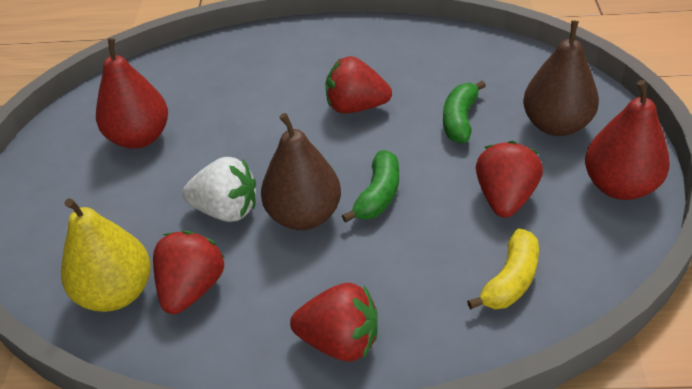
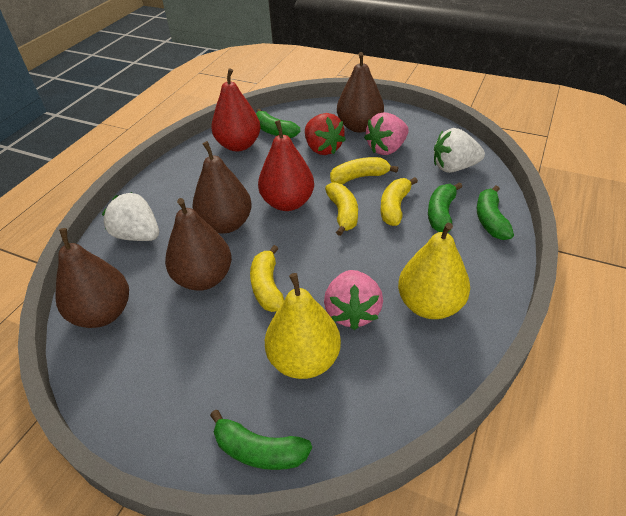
brown pear: [261,113,341,230] [523,20,599,136] = 2 -> [55,228,129,328] [165,198,232,291] [192,141,252,233] [337,52,384,133] = 4
green banana: [342,150,399,223] [443,81,486,143] = 2 -> [210,410,312,470] [256,109,300,138] [428,182,462,233] [477,186,514,240] = 4
pink strawberry: none = 0 -> [324,270,383,330] [364,112,409,155] = 2
red strawberry: [153,231,224,314] [290,283,378,362] [326,56,392,114] [476,141,543,218] = 4 -> [305,113,346,155] = 1
white strawberry: [182,157,256,222] = 1 -> [102,192,159,241] [434,128,485,173] = 2
yellow banana: [467,229,539,310] = 1 -> [250,245,284,312] [325,182,358,236] [330,157,398,184] [381,177,418,226] = 4
yellow pear: [61,198,151,312] = 1 -> [265,273,341,379] [398,223,470,319] = 2

